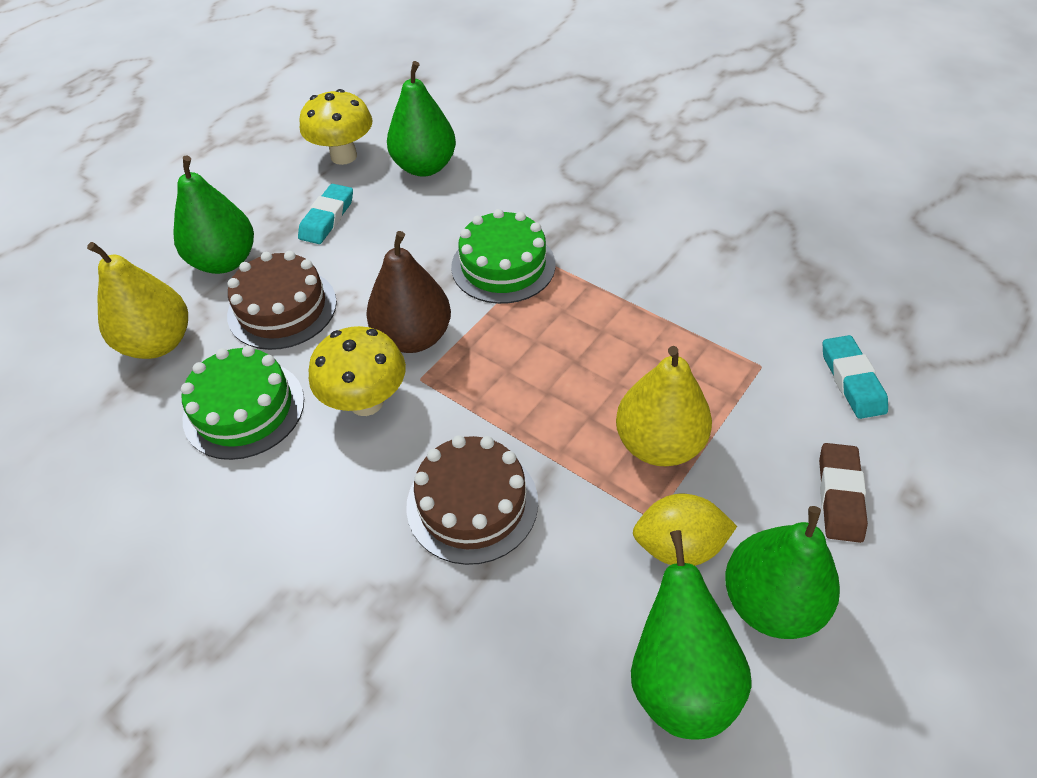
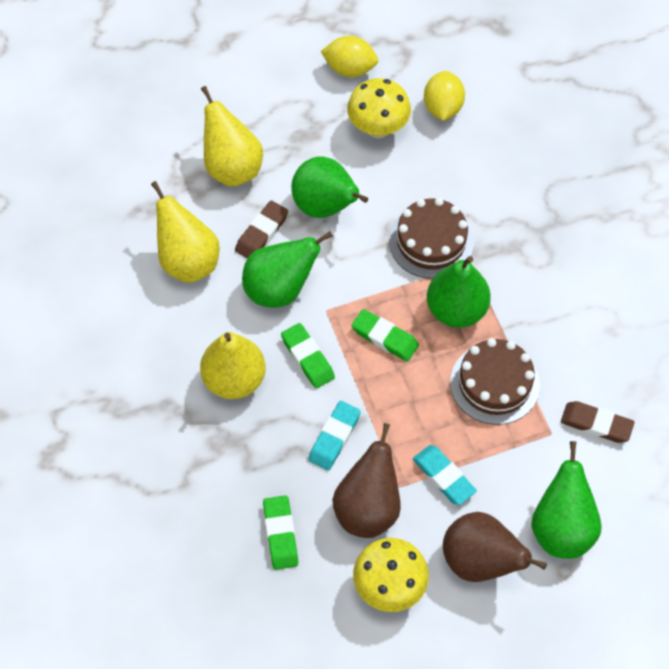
brown eraser: [819,443,868,543] = 1 -> [235,201,288,259] [561,401,635,443] = 2
brown pear: [366,231,451,353] = 1 -> [332,423,401,538] [443,512,547,582] = 2
green cake: [181,346,304,460] [451,209,556,304] = 2 -> none = 0
green eraser: none = 0 -> [263,495,298,570] [281,323,335,389] [352,309,419,362] = 3
yellow lemon: [633,494,737,566] = 1 -> [320,36,378,77] [424,71,465,121] = 2
yellow pear: [87,242,188,359] [616,346,712,466] = 2 -> [151,181,220,283] [200,332,266,399] [201,86,263,187] = 3

